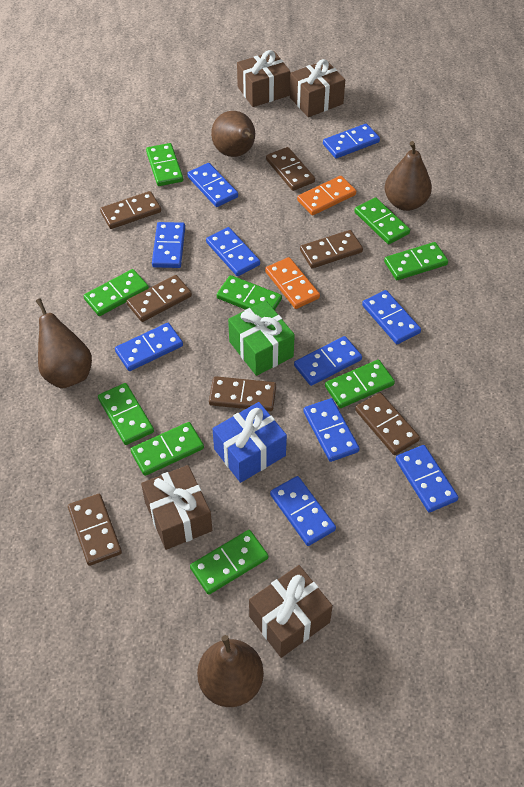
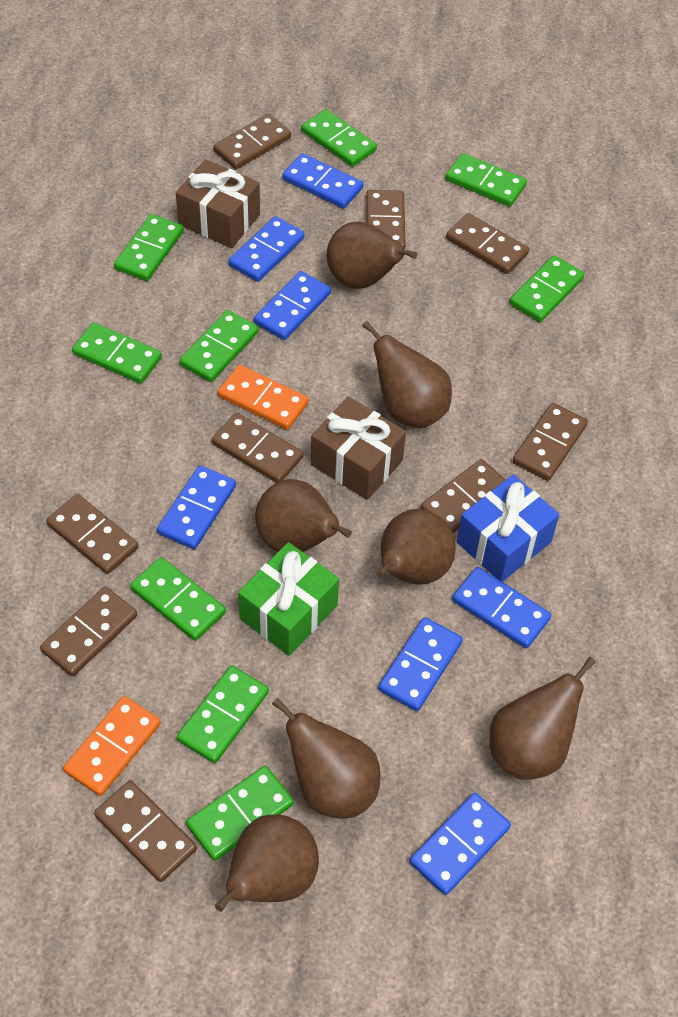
blue domino: [115,323,183,371] [152,222,185,268] [187,163,238,207] [206,227,260,276] [270,476,336,546] [294,336,362,386] [303,398,360,462] [323,123,380,158] [362,290,421,344] [396,445,458,513] = 10 -> [157,465,236,549] [228,216,304,282] [254,271,331,340] [282,153,363,209] [378,617,463,711] [409,793,511,895] [452,567,551,648] = 7
brown domino: [68,494,122,566] [100,191,161,229] [126,275,192,322] [209,376,276,411] [266,147,315,191] [300,230,363,268] [355,393,420,455] = 7 -> [40,587,137,676] [46,494,138,574] [94,780,197,882] [212,413,303,483] [213,114,291,169] [366,190,406,250] [420,459,506,533] [446,213,529,274] [513,403,588,481] = 9
brown gift: [141,465,212,550] [237,50,290,107] [249,565,333,658] [290,59,345,117] = 4 -> [176,159,260,248] [311,397,406,500] = 2
brown pear: [36,298,92,389] [197,635,264,707] [211,111,255,157] [385,141,432,211] = 4 -> [215,814,319,912] [255,479,352,552] [272,697,380,819] [327,222,417,289] [362,321,452,428] [376,509,456,585] [489,656,596,780] = 7

